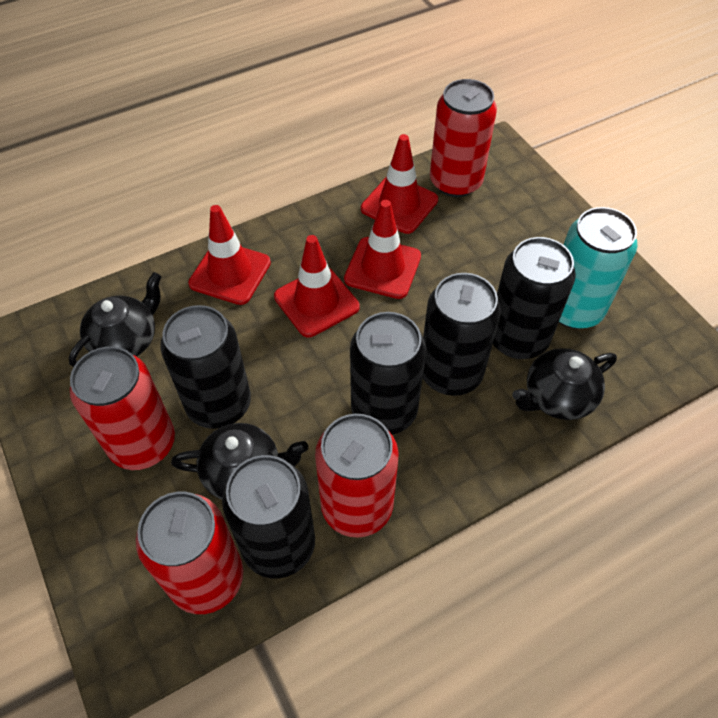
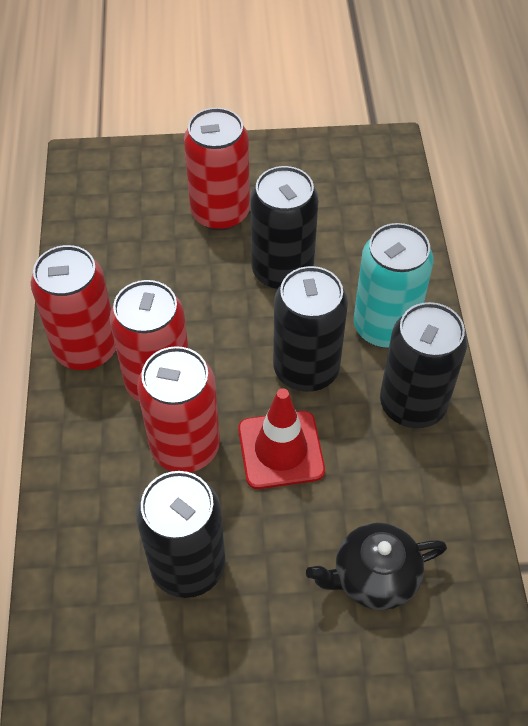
black can: [160,305,251,429] [222,455,315,579] [350,312,426,435] [423,273,501,396] [493,237,576,359] = 5 -> [136,471,226,598] [250,166,318,289] [273,266,348,392] [380,302,468,428] = 4
black teapot: [69,272,162,367] [171,423,308,499] [512,348,617,420] = 3 -> [306,523,447,610] = 1
red traffic cone: [188,205,271,305] [274,235,360,337] [344,200,421,299] [361,134,438,234] = 4 -> [238,388,325,489] = 1

